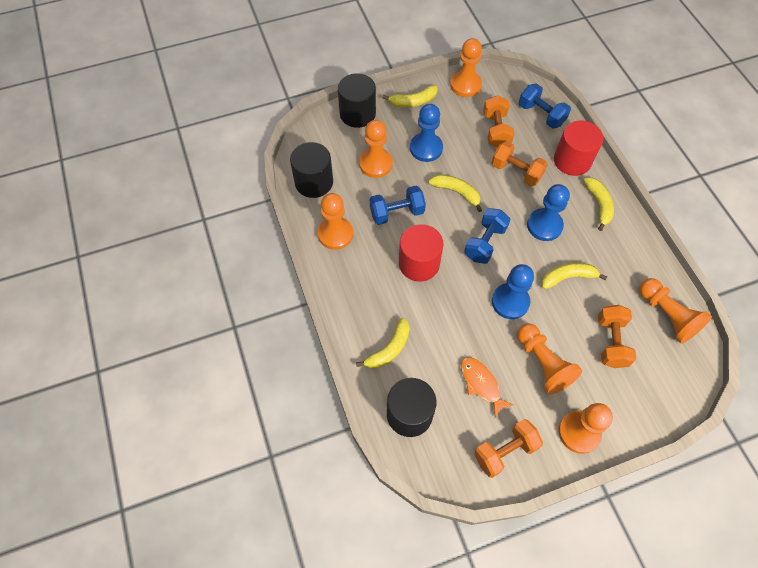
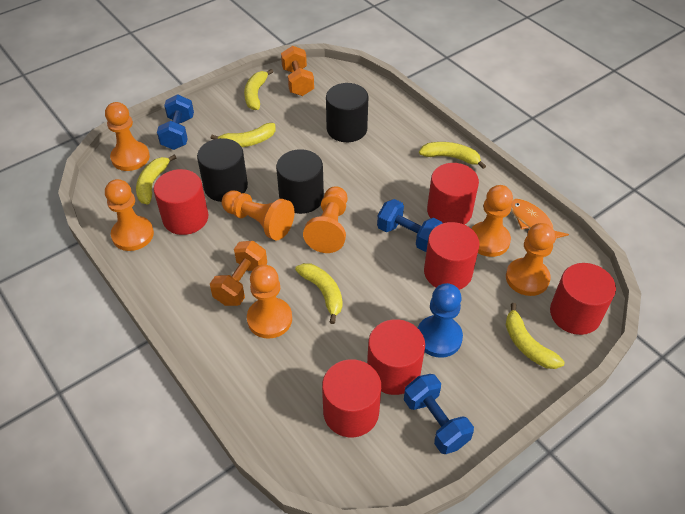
blue pawn: [410,104,443,162] [492,264,534,319] [527,184,570,241] = 3 -> [418,283,463,358] = 1
orange dumbbell: [474,419,543,478] [483,95,515,147] [492,141,548,186] [598,305,636,368] = 4 -> [210,241,267,306] [281,46,314,96] = 2
orange pawn: [317,193,353,250] [359,120,393,178] [450,38,482,97] [517,323,582,395] [558,403,613,454] [639,278,712,344] = 6 -> [105,102,150,171] [105,179,154,251] [222,191,294,240] [247,265,292,338] [303,186,348,253] [471,185,513,257] [506,223,555,296] = 7
red cylinder: [399,224,443,281] [554,121,603,176] = 2 -> [154,169,208,235] [322,359,381,437] [367,319,425,395] [424,222,479,290] [427,163,479,225] [550,263,616,335] = 6
yellow banana: [356,318,410,369] [383,85,438,108] [428,175,482,212] [542,263,607,289] [584,177,614,231] = 5 -> [136,154,176,205] [211,123,275,147] [244,69,273,110] [295,263,343,324] [419,142,486,169] [506,303,565,369] = 6

